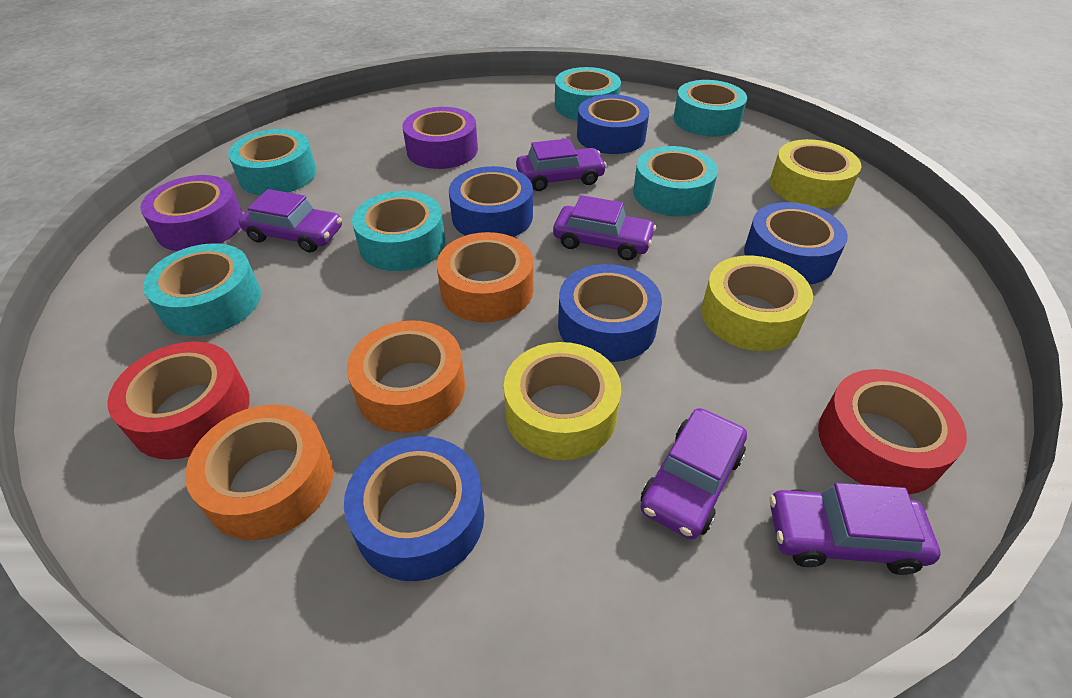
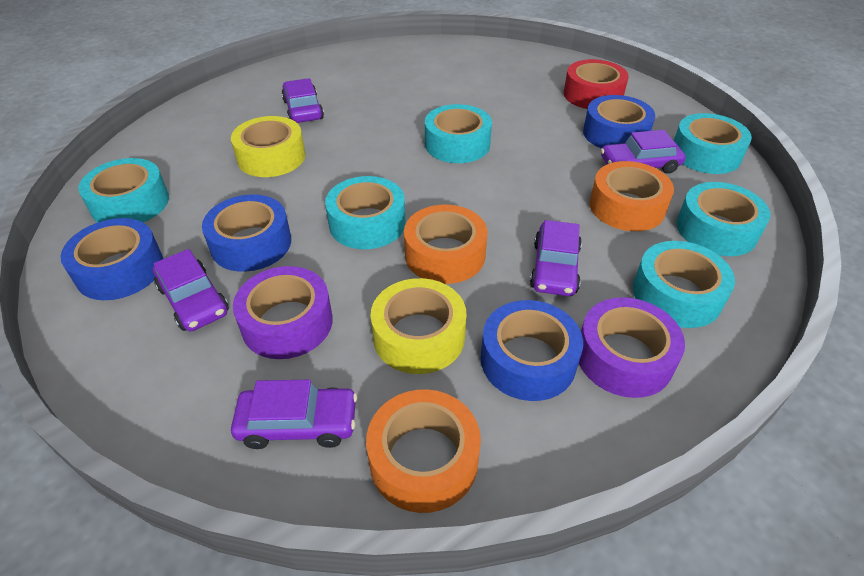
blue tape: [344,436,484,581] [449,166,533,237] [558,264,662,362] [577,94,649,154] [744,202,848,285] = 5 -> [60,218,163,300] [202,194,291,272] [481,300,583,401] [583,95,655,149] = 4
red tape: [107,341,250,460] [818,369,967,494] = 2 -> [564,59,629,109] = 1
yellow tape: [504,342,621,460] [701,256,813,351] [770,139,861,208] = 3 -> [231,116,306,177] [371,278,467,374] = 2

